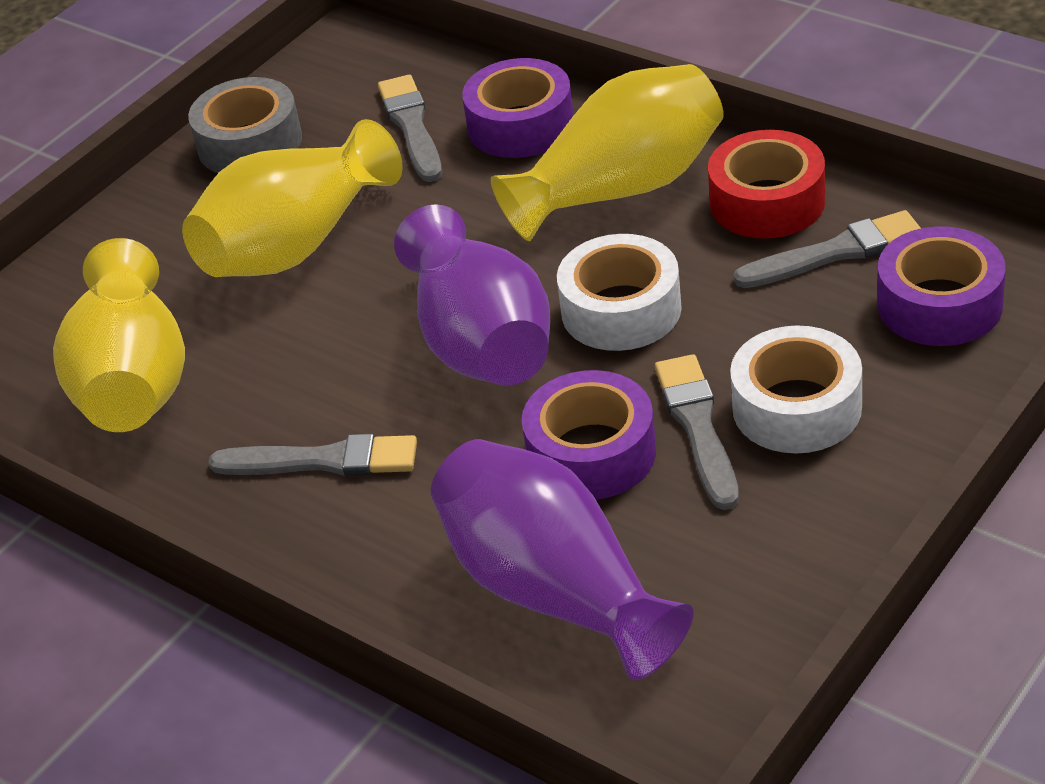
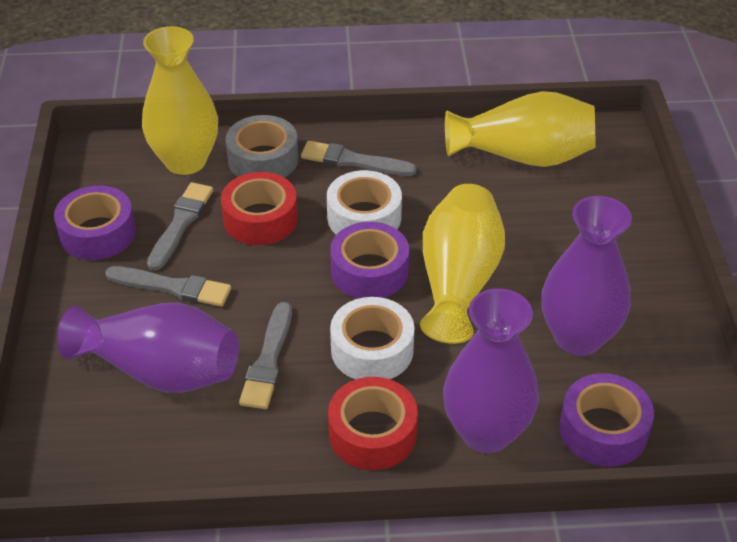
purple vase: [394,204,550,386] [430,439,694,681] = 2 -> [57,302,239,393] [443,288,539,453] [541,196,632,356] = 3
red tape: [708,130,825,239] = 1 -> [221,172,298,245] [328,377,418,470] = 2

